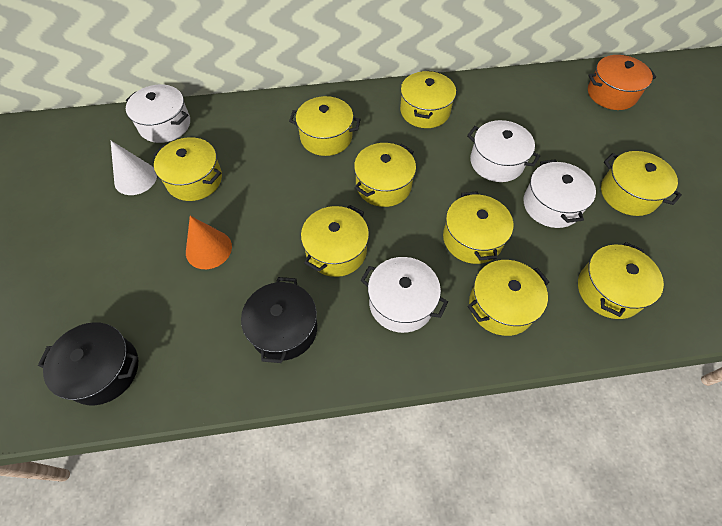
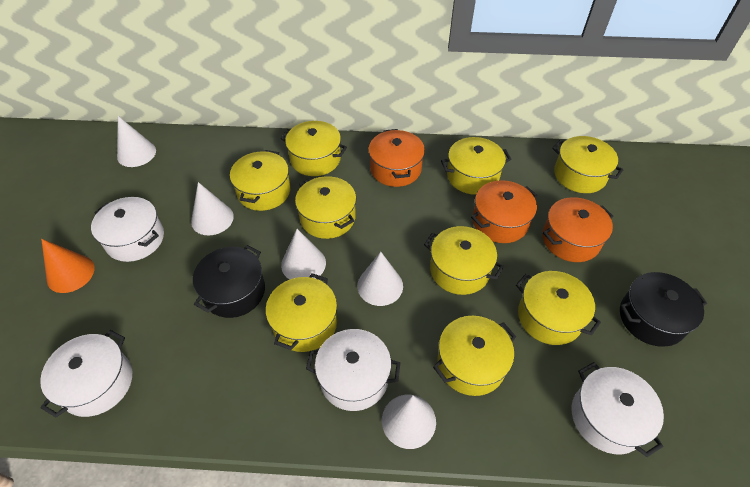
orange pot: [588,55,656,110] = 1 -> [368,129,425,187] [471,180,538,243] [542,197,613,262] = 3
white cone: [111,141,157,195] = 1 -> [117,116,156,167] [191,182,234,235] [281,229,326,279] [357,252,403,306] [382,395,436,449] = 5

